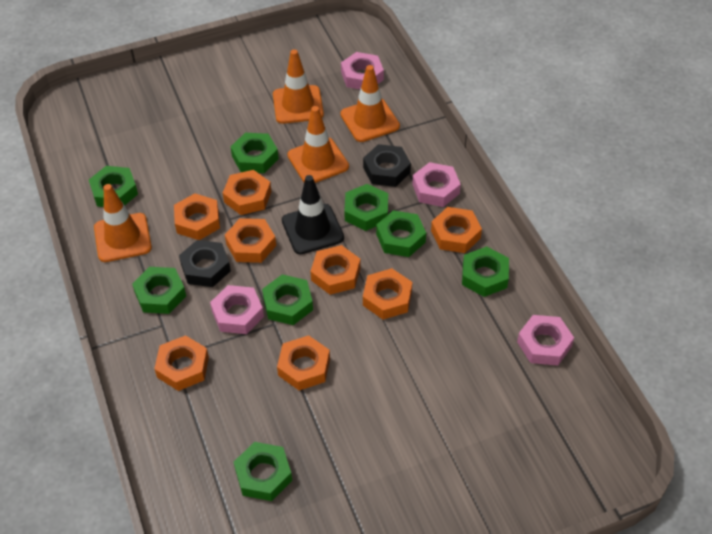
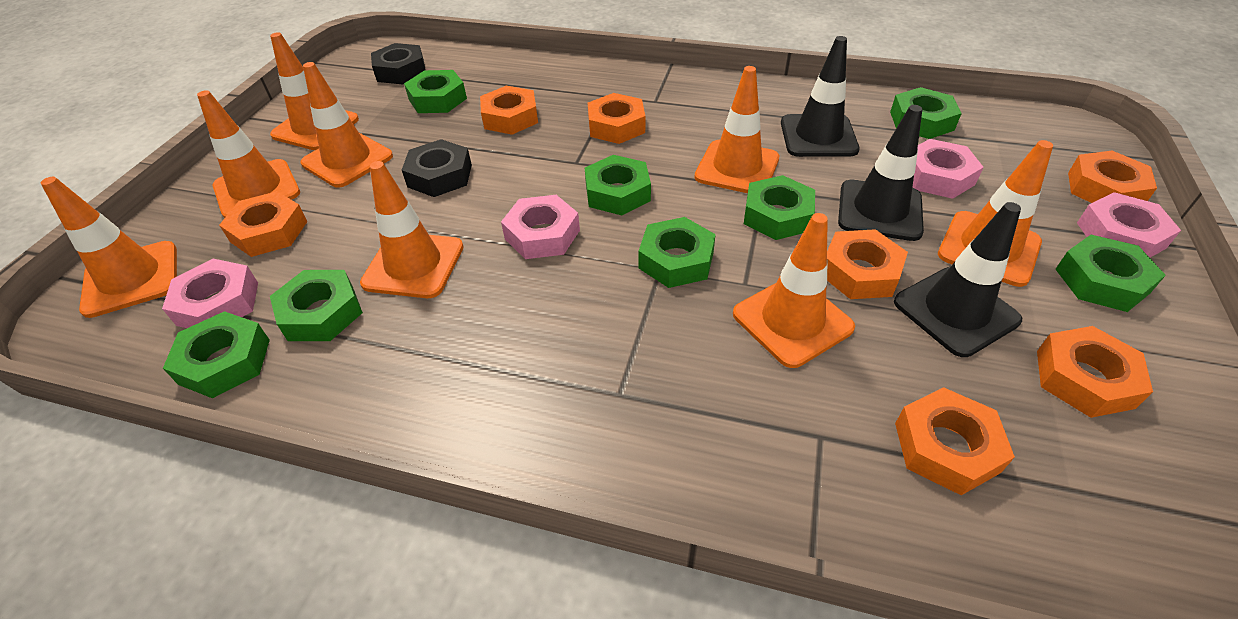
black traffic cone: [282,175,344,254] = 1 -> [781,36,860,157] [838,105,924,241] [894,202,1022,357] = 3
orange nut: [154,335,209,391] [174,193,220,240] [223,170,272,215] [225,218,276,263] [277,335,330,390] [310,245,361,295] [363,268,412,319] [431,207,482,253] = 8 -> [219,191,308,257] [480,86,538,135] [588,93,645,144] [827,229,908,299] [895,387,1015,495] [1037,326,1153,418] [1068,151,1157,203] = 7
orange traffic cone: [94,184,152,262] [273,49,324,124] [287,106,349,183] [340,65,400,142] = 4 -> [41,177,177,318] [197,90,300,218] [270,32,359,150] [301,62,393,188] [360,161,464,298] [694,66,779,193] [733,213,855,368] [938,140,1053,287] = 8

